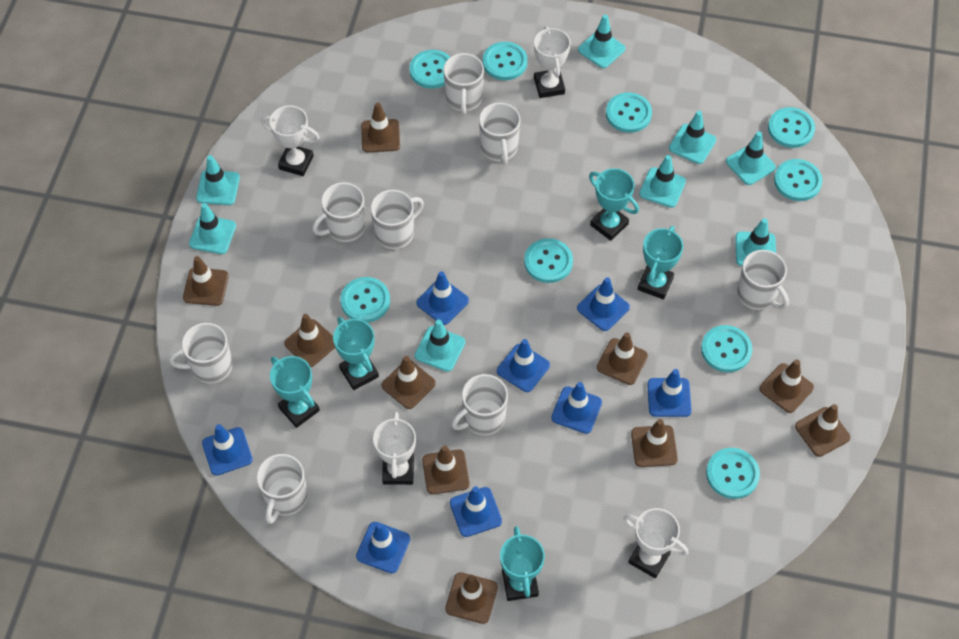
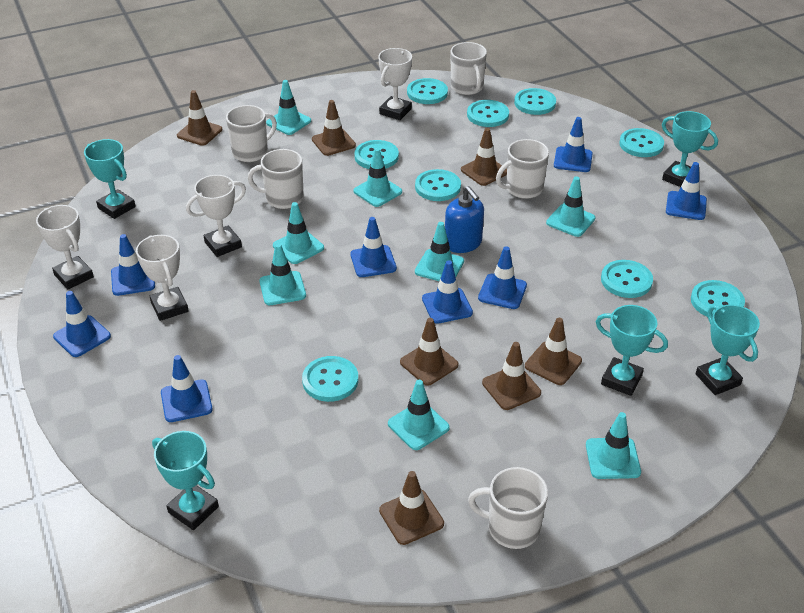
blue soap dispenser: none = 0 -> [445,186,484,253] = 1
brown traffic cone: [183,256,229,306] [284,314,335,367] [361,102,400,152] [382,356,436,409] [422,445,470,494] [445,572,498,624] [597,332,648,385] [631,419,678,467] [759,360,814,413] [795,404,850,457] = 10 -> [177,90,222,146] [312,100,356,156] [379,471,444,545] [400,318,459,386] [461,128,507,186] [482,342,541,410] [525,318,582,385] = 7
white mug: [169,323,233,384] [256,454,308,524] [312,182,366,242] [370,190,424,249] [443,53,484,115] [452,374,508,435] [479,103,521,165] [737,250,789,310] = 8 -> [226,105,277,162] [248,149,304,209] [451,42,487,95] [468,467,548,549] [496,139,549,199] = 5

